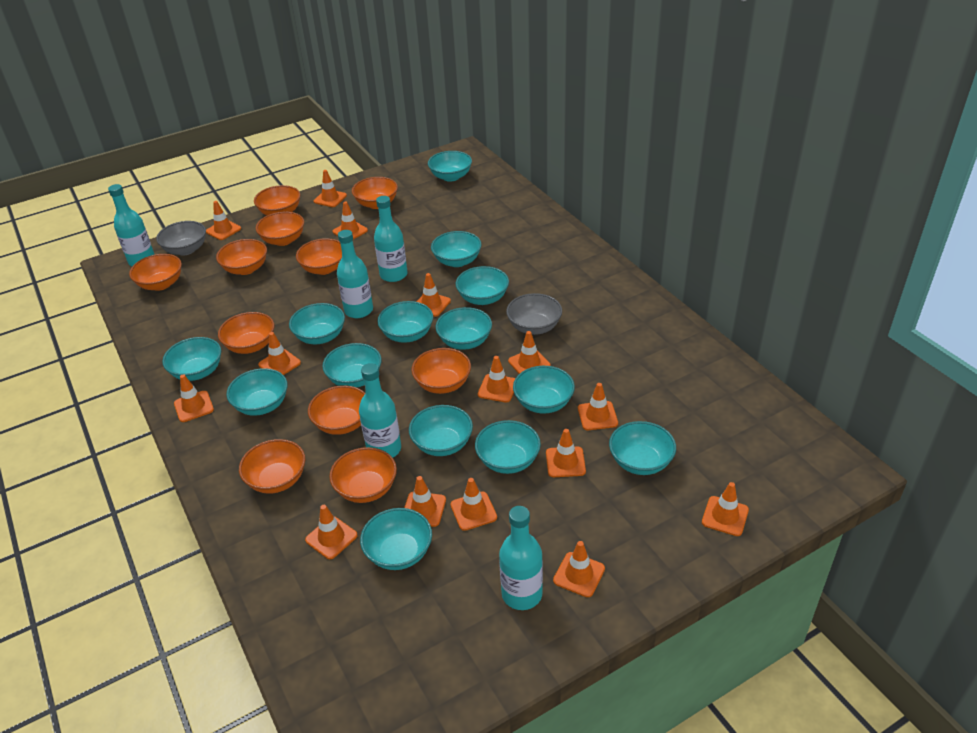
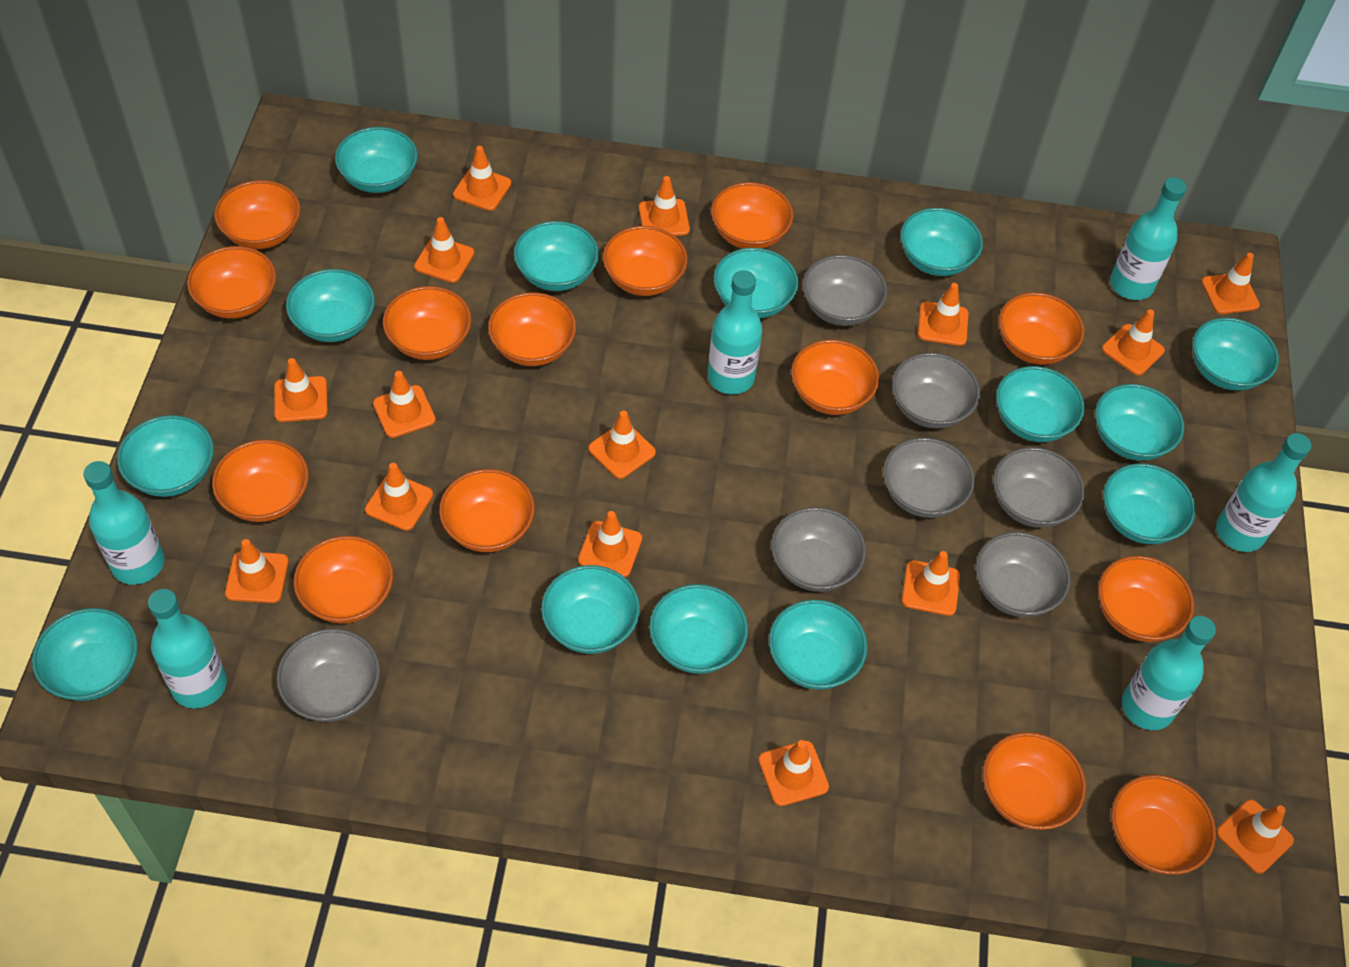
grey bowl: [156,221,206,255] [506,293,562,335] = 2 -> [276,629,380,722] [771,507,866,592] [802,255,887,326] [883,438,975,518] [892,353,980,429] [975,532,1071,617] [993,447,1085,528] = 7
orange bowl: [129,254,182,291] [216,239,267,275] [218,312,274,354] [239,439,305,494] [254,185,300,215] [256,211,304,246] [296,238,342,275] [308,386,365,435] [329,447,397,503] [352,177,398,209] [411,348,471,394] = 11 -> [187,246,276,319] [212,439,309,522] [214,180,301,249] [294,536,393,624] [383,286,472,360] [439,469,535,552] [488,292,576,366] [603,226,688,296] [711,182,793,249] [791,340,879,415] [983,732,1086,830] [999,292,1084,365] [1098,556,1194,642] [1111,775,1216,875] = 14
turquoise bottle: [108,184,155,266] [337,230,373,318] [359,363,401,458] [374,196,408,282] [499,506,543,610] = 5 -> [83,461,165,585] [148,589,227,708] [707,270,763,394] [1110,177,1187,300] [1122,616,1216,730] [1216,433,1312,552] = 6

